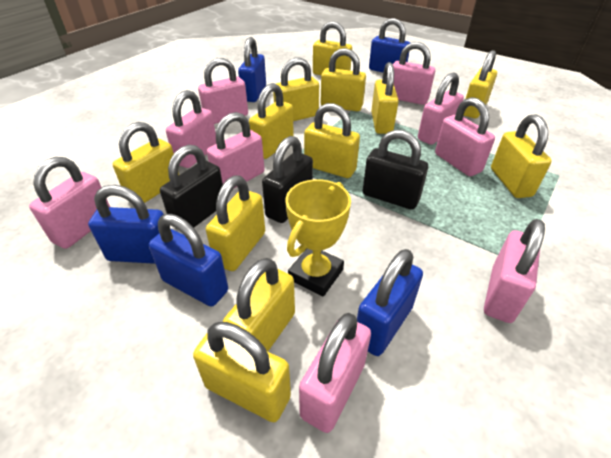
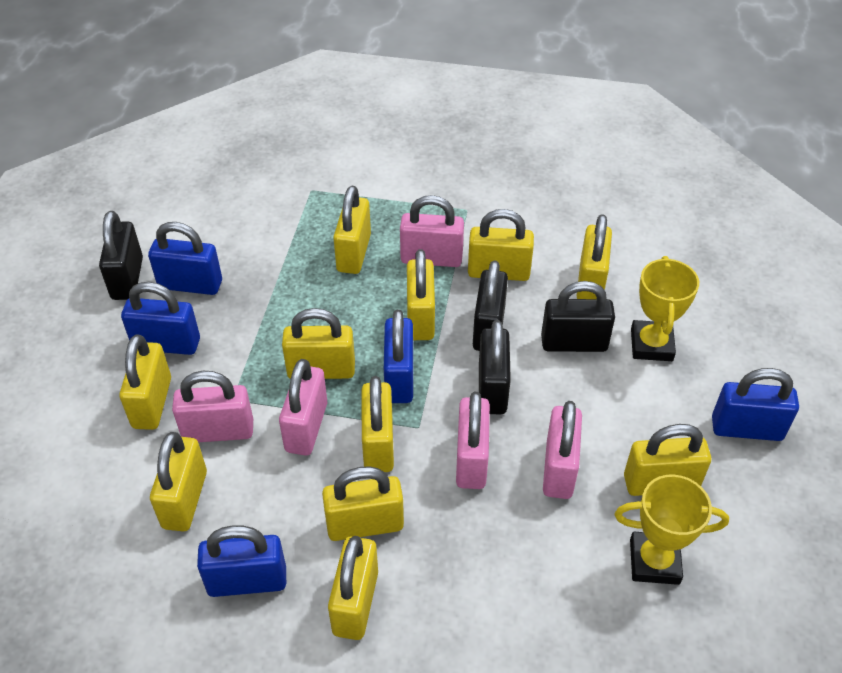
black padlock: [160,145,223,230] [262,136,313,223] [363,130,428,210] = 3 -> [99,211,143,300] [473,260,508,351] [479,320,511,415] [541,281,615,352] = 4
pink padlock: [29,157,110,249] [166,90,216,168] [198,58,248,124] [207,112,265,188] [299,313,371,433] [393,42,435,105] [418,72,464,145] [435,97,495,176] [484,219,545,323] = 9 -> [172,371,253,442] [279,359,327,456] [400,195,464,267] [456,392,490,489] [543,401,582,499] = 5
yellow padlock: [113,122,179,203] [193,322,291,422] [206,176,265,271] [223,258,295,352] [249,83,294,159] [273,57,319,121] [304,103,360,178] [313,21,352,75] [320,48,366,111] [371,62,399,134] [464,50,497,118] [491,114,552,198] = 12 -> [119,335,171,430] [150,432,207,532] [282,308,355,379] [322,466,404,541] [328,536,378,640] [333,186,371,274] [361,376,394,472] [407,249,435,340] [468,209,534,281] [577,214,612,299] [624,424,711,496] = 11
yellow trophy: [285,179,351,297] = 1 -> [615,475,729,585] [631,256,699,361] = 2

